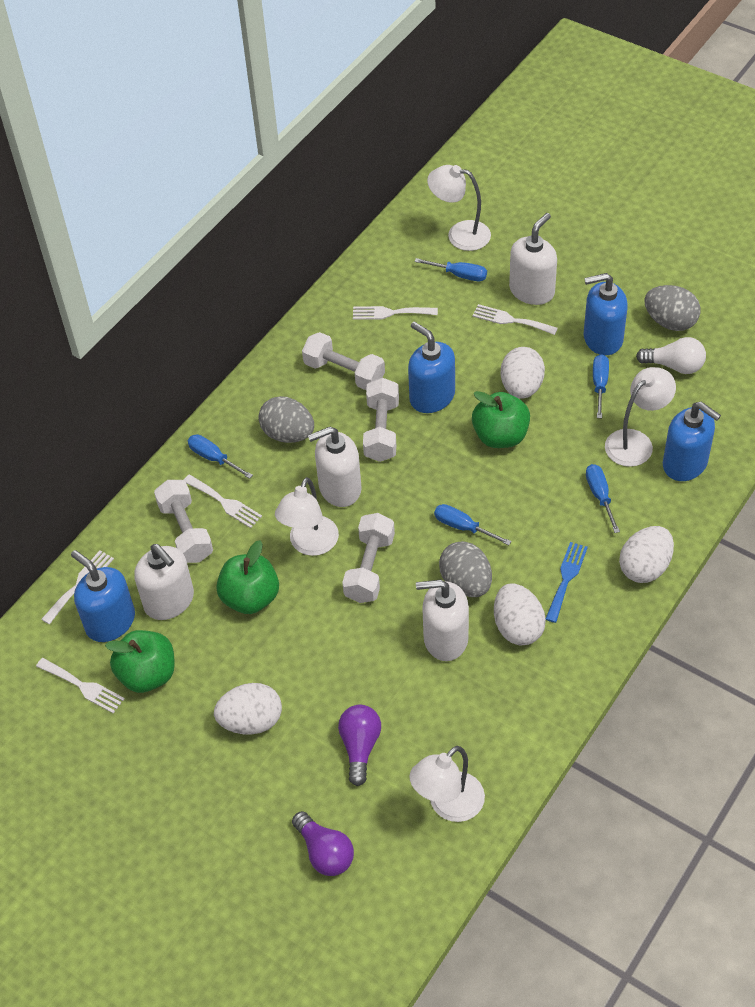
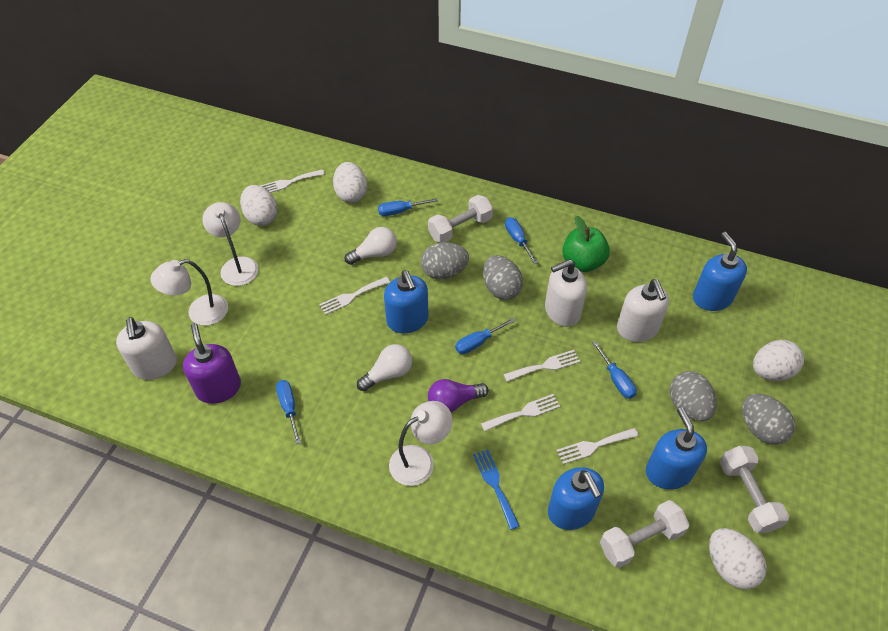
green apple: [105,630,175,693] [216,540,279,614] [472,391,530,448] = 3 -> [562,216,610,272] = 1
grey egg: [258,396,314,443] [439,541,492,597] [644,285,701,331] = 3 -> [421,242,469,279] [483,255,523,300] [670,371,716,421] [742,394,795,445] = 4
purple light bulb: [292,811,354,876] [338,705,381,786] = 2 -> [428,379,489,412] = 1
purple soap dispenser: none = 0 -> [183,323,241,404] = 1
white dumbbell: [154,480,213,563] [302,332,385,390] [342,513,395,603] [363,378,399,462] = 4 -> [428,195,493,243] [600,500,689,568] [720,446,789,533] = 3
white lamp: [275,477,339,556] [409,746,485,822] [427,165,491,251] [605,367,676,467] = 4 -> [150,259,228,326] [203,202,259,286] [389,401,452,486] = 3
white light bulb: [636,337,706,374] = 1 -> [345,227,397,265] [357,344,412,391] = 2
white soap dispenser: [134,544,194,620] [308,427,362,507] [416,580,469,661] [509,213,557,305] = 4 -> [116,317,177,380] [545,259,587,327] [617,279,669,342] = 3

